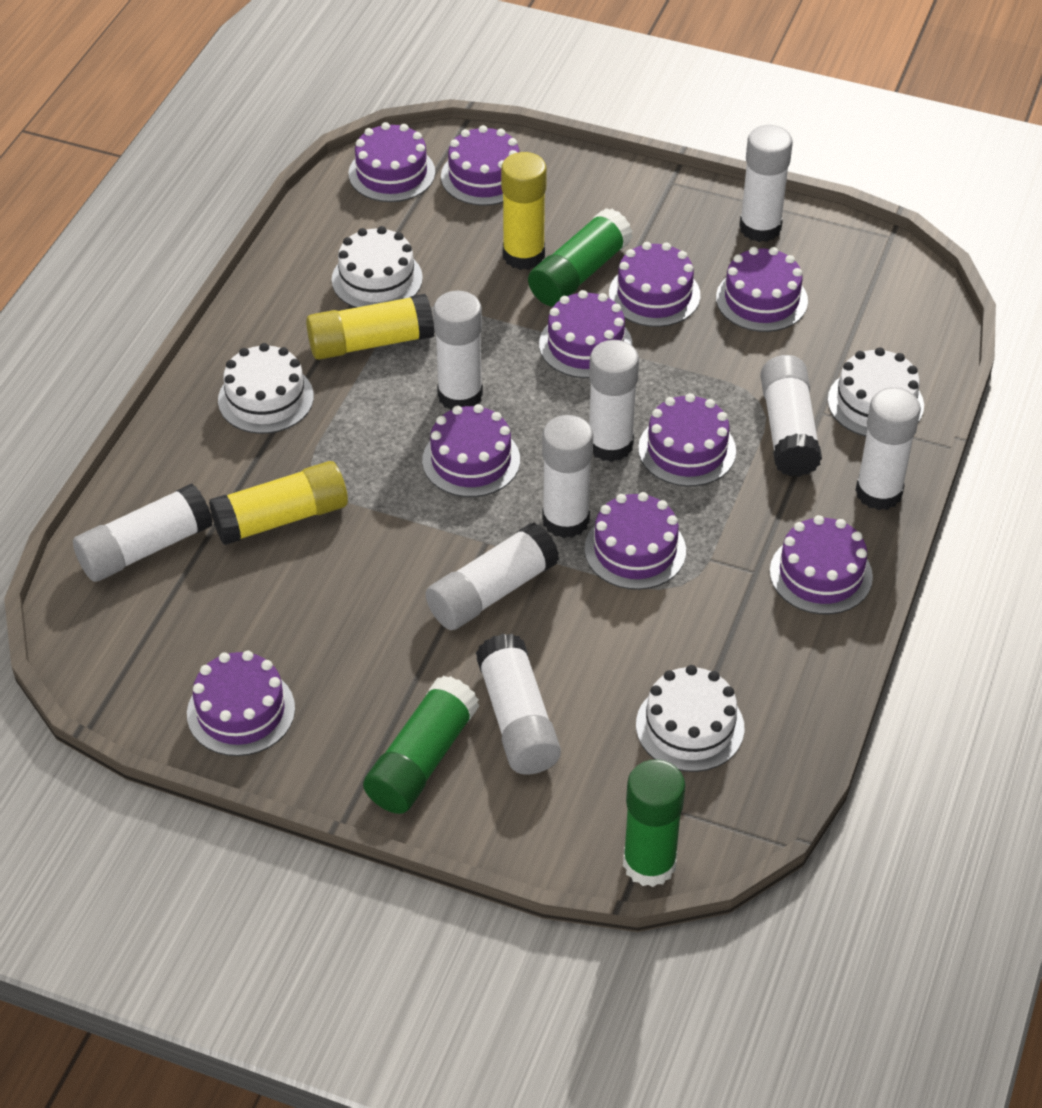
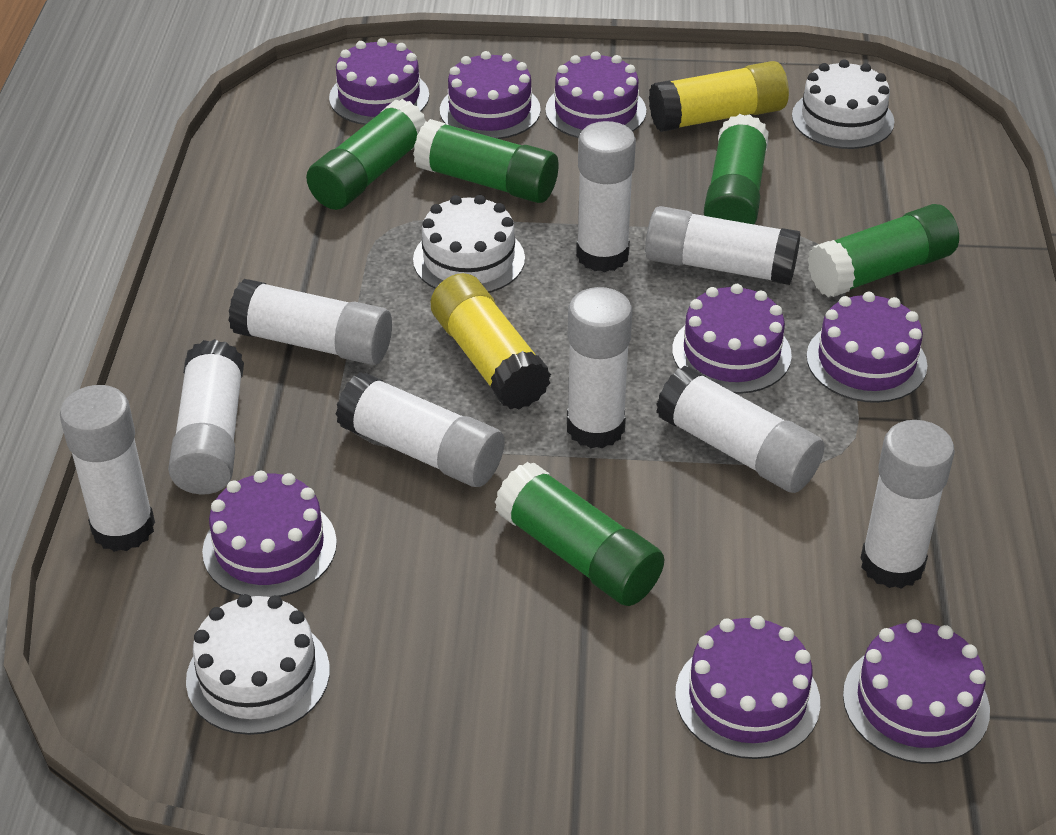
green glue stick: [363,676,479,814] [528,208,633,306] [623,759,686,887] = 3 -> [306,99,426,210] [413,119,559,203] [495,462,664,606] [704,114,769,225] [808,204,959,298] = 5
purple cake: [187,651,295,756] [348,122,435,202] [422,404,520,497] [441,125,520,206] [539,290,632,378] [585,492,686,590] [609,242,700,327] [638,393,736,487] [716,247,808,332] [770,515,873,614] = 10 -> [202,471,337,597] [329,38,429,125] [440,51,541,139] [545,51,646,138] [672,284,792,394] [675,615,820,759] [806,292,927,403] [843,619,990,764] = 8
white cake: [218,343,314,434] [332,226,423,308] [636,665,745,772] [828,347,924,436] = 4 -> [186,594,330,735] [413,195,525,293] [792,59,895,149] = 3
yellow glue stick: [209,461,348,545] [306,294,435,360] [501,152,547,270] = 3 -> [431,273,551,409] [649,61,789,132] = 2

